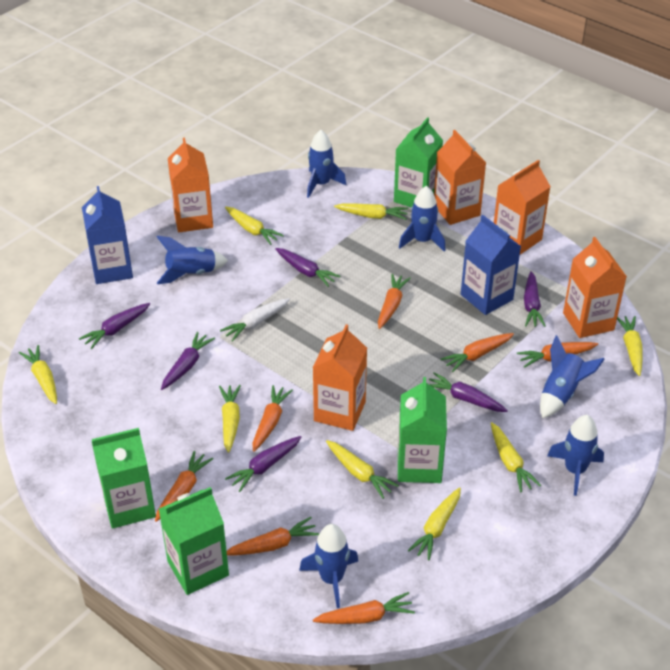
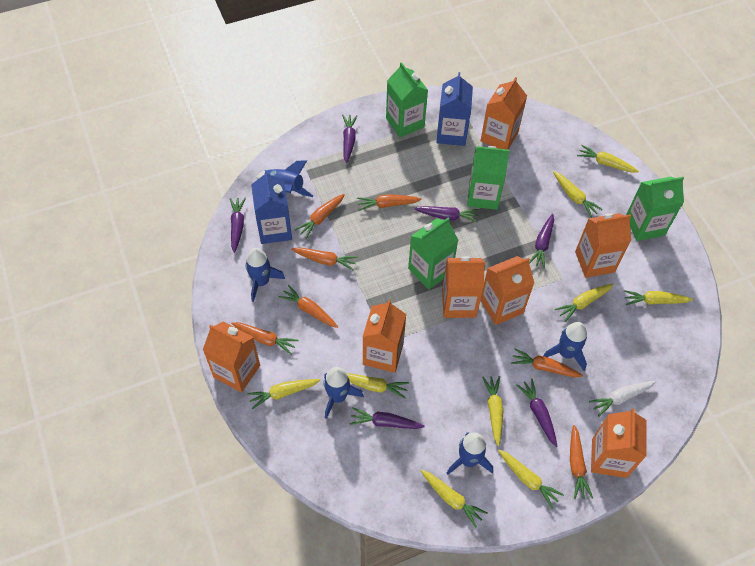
blue rocket: [157,236,228,284] [299,524,358,608] [307,130,346,198] [399,186,446,252] [540,335,605,418] [547,415,604,496] = 6 -> [245,248,285,302] [256,160,313,197] [323,367,364,419] [447,432,493,475] [543,322,587,371] = 5
orange carton: [168,138,213,232] [313,324,367,431] [434,130,486,225] [494,160,551,254] [563,237,627,338] = 5 -> [203,321,260,393] [363,300,406,373] [442,256,485,318] [481,77,527,150] [481,256,534,325] [575,213,631,278] [591,408,647,478] = 7
yellow carrot: [19,345,57,404] [219,385,241,453] [225,207,284,245] [326,440,399,499] [334,203,408,220] [407,487,461,561] [491,422,541,492] [617,316,643,376] = 8 -> [247,379,320,410] [347,373,409,399] [421,470,487,528] [482,376,503,446] [498,450,564,509] [553,171,603,218] [555,284,614,322] [577,145,639,173] [624,290,693,305] = 9

